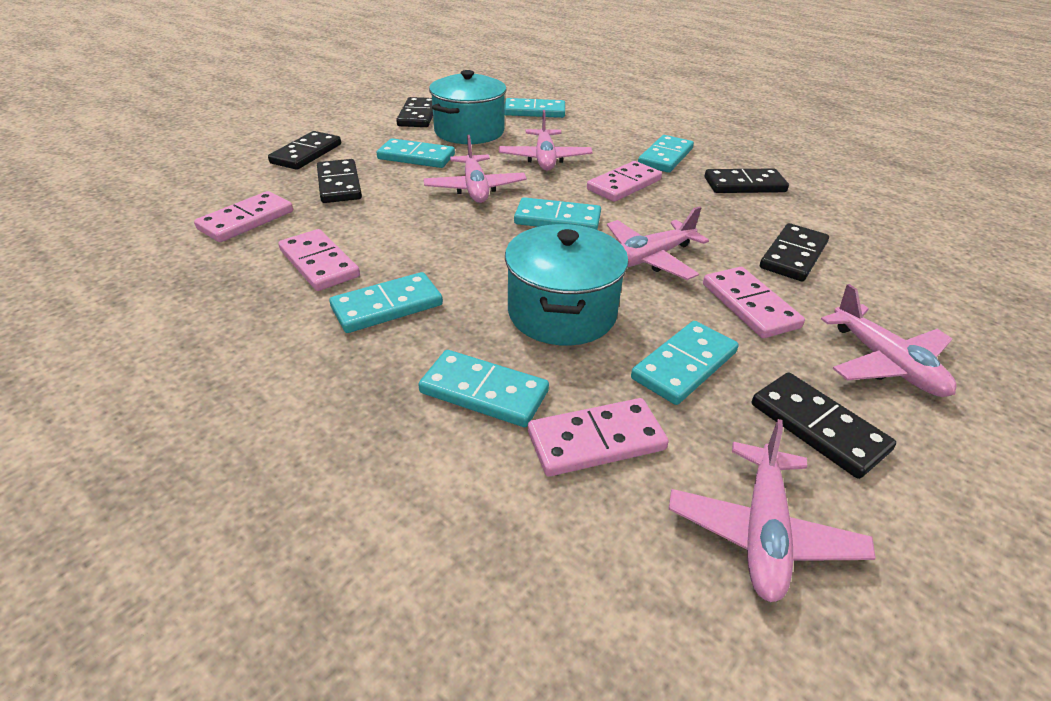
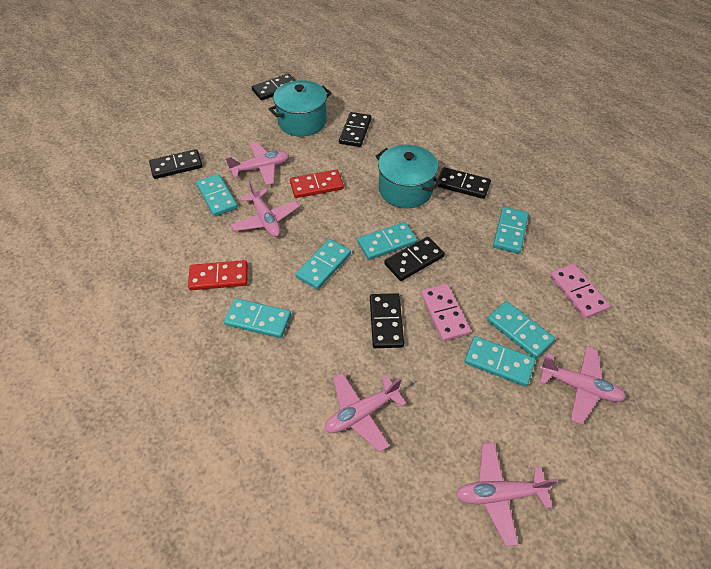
pink domino: [194,191,293,242] [278,229,360,291] [528,398,669,477] [587,161,662,202] [703,267,805,338] = 5 -> [421,284,471,341] [550,264,610,319] = 2
red domino: none = 0 -> [188,260,248,290] [290,169,344,198] = 2

